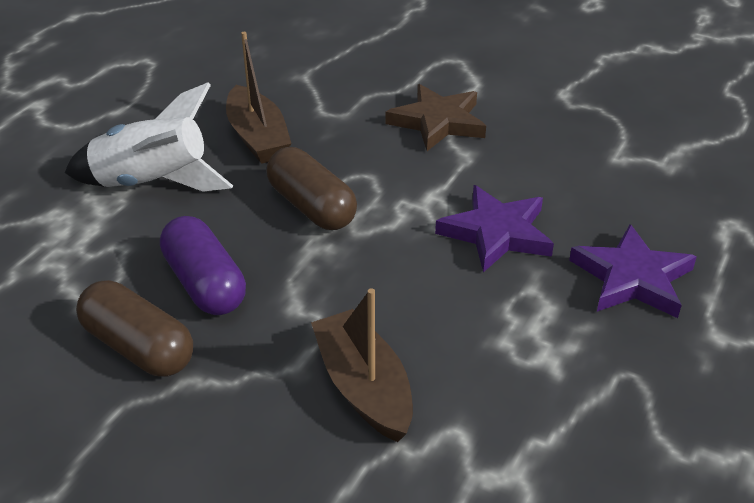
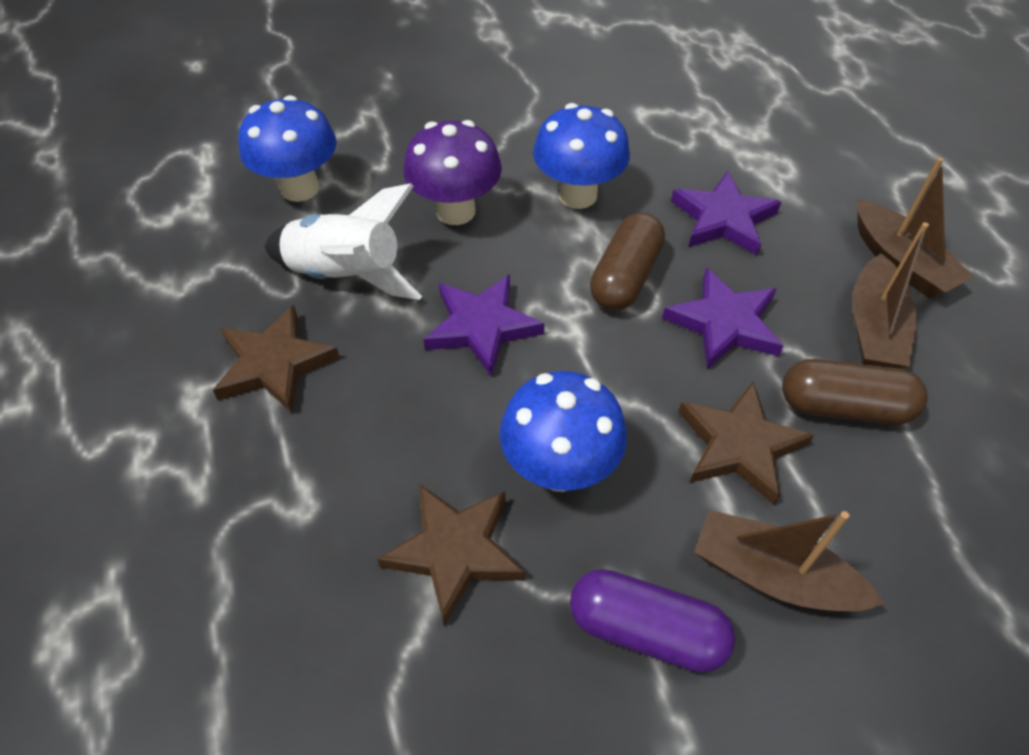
blue mushroom: none = 0 -> [238,95,337,202] [500,371,627,492] [533,103,630,209] = 3
brown boat: [226,32,292,164] [311,288,413,442] = 2 -> [695,510,885,611] [852,222,929,368] [857,157,974,298] = 3
brown star: [385,84,486,151] = 1 -> [213,305,340,413] [377,484,525,626] [678,382,814,505] = 3
purple mushroom: none = 0 -> [403,120,502,225] = 1
purple star: [435,185,554,272] [569,224,697,318] = 2 -> [423,274,544,377] [662,267,783,369] [671,171,781,255] = 3

